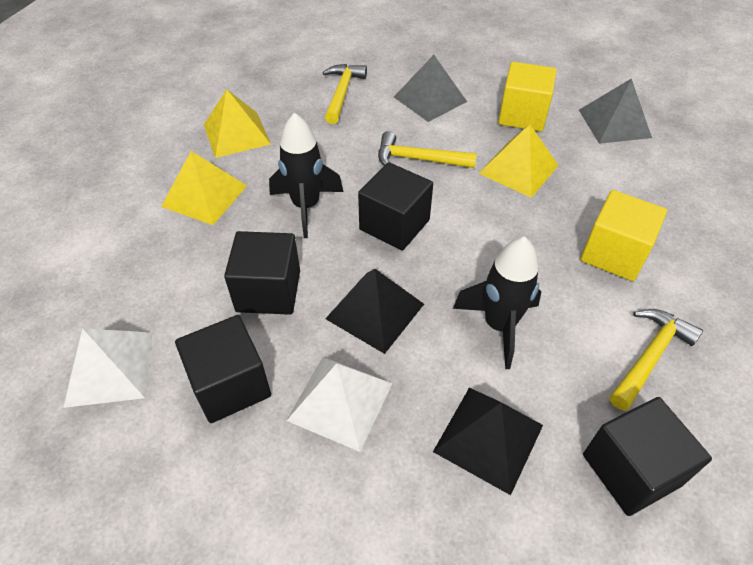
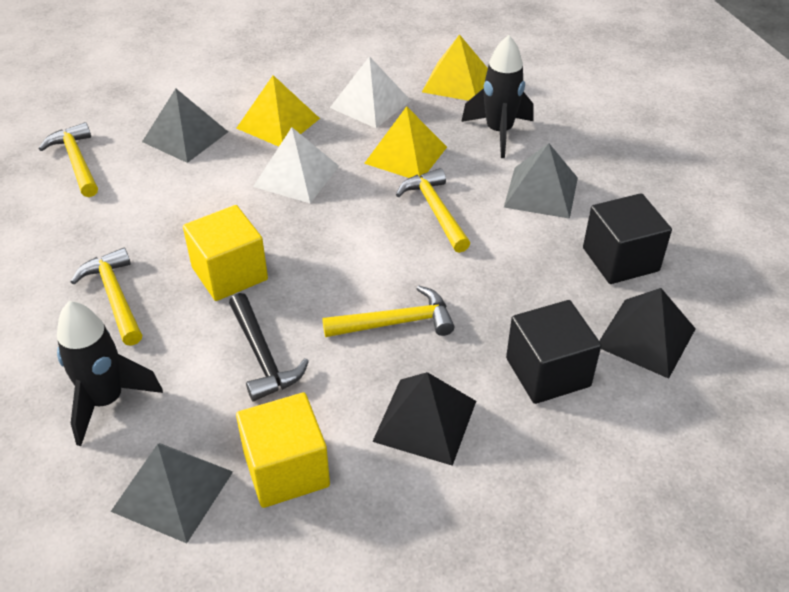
black cube: [175,315,271,423] [224,231,300,315] [358,162,433,250] [583,397,712,516] = 4 -> [506,300,601,404] [583,193,672,284] = 2
black hammer: none = 0 -> [229,293,309,401] = 1
grey pyramid: [394,55,467,122] [579,78,652,144] = 2 -> [110,443,233,543] [142,88,228,163] [504,143,578,219] = 3
yellow hammer: [322,64,367,124] [378,131,477,168] [610,309,703,411] = 3 -> [39,122,98,197] [71,248,142,346] [322,285,454,337] [396,168,470,253] = 4

